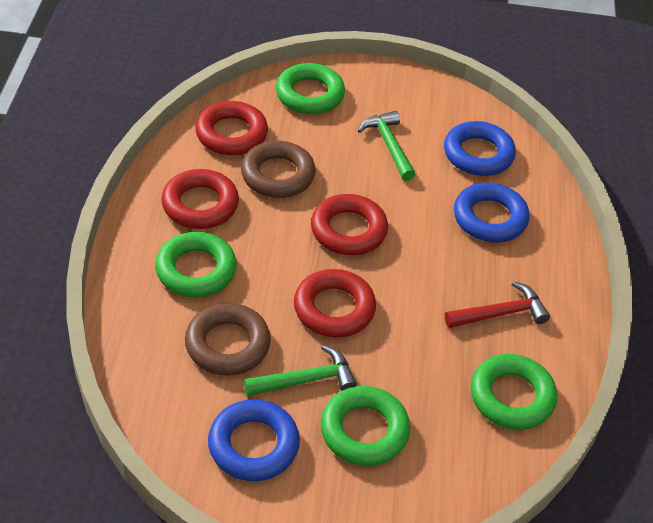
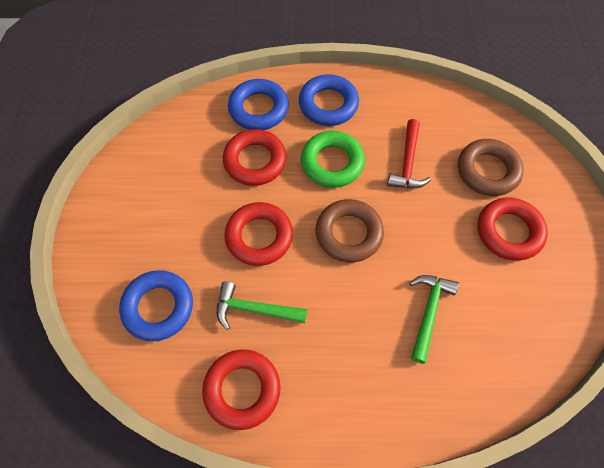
green ring: [155,232,237,297] [276,63,345,114] [320,386,410,466] [470,354,557,430] = 4 -> [301,131,365,188] = 1

